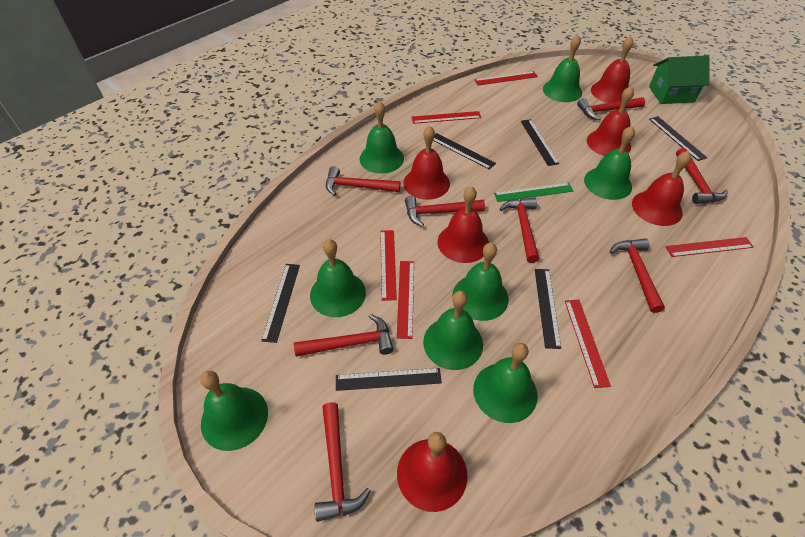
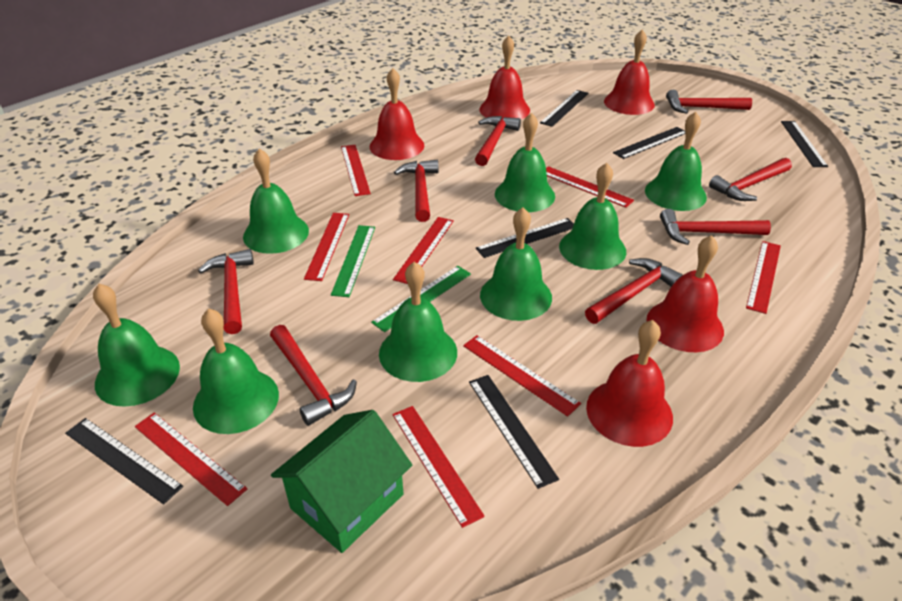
green ruler: [494,183,573,202] = 1 -> [331,225,375,297] [371,266,471,332] = 2
red bell: [397,432,468,512] [403,126,450,200] [438,186,489,263] [587,86,634,156] [591,36,633,103] [632,151,691,226] = 6 -> [370,68,424,160] [479,36,530,119] [586,320,673,447] [604,30,655,115] [646,235,724,352] = 5
red ruler: [380,230,397,301] [397,261,414,339] [412,111,481,124] [475,71,538,86] [565,300,611,388] [665,237,754,257] = 6 -> [135,412,247,506] [304,213,349,281] [341,145,371,196] [392,406,485,528] [393,217,454,284] [463,335,581,417] [546,166,634,208] [746,241,781,314] = 8

